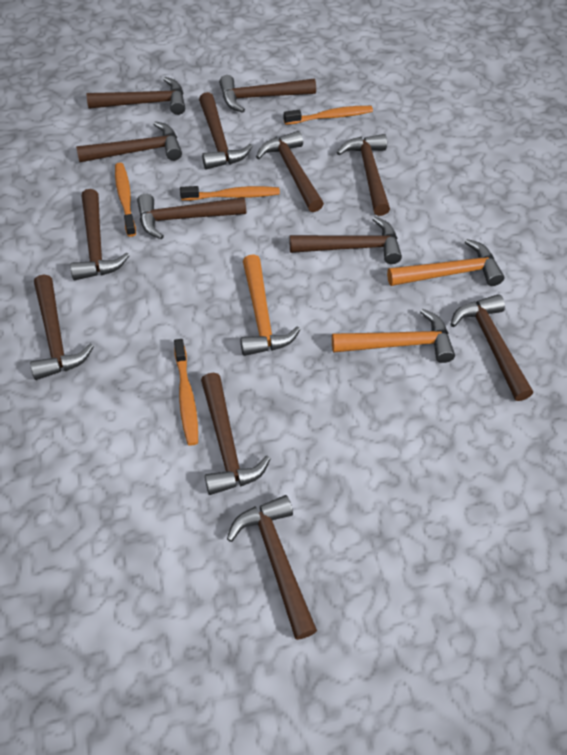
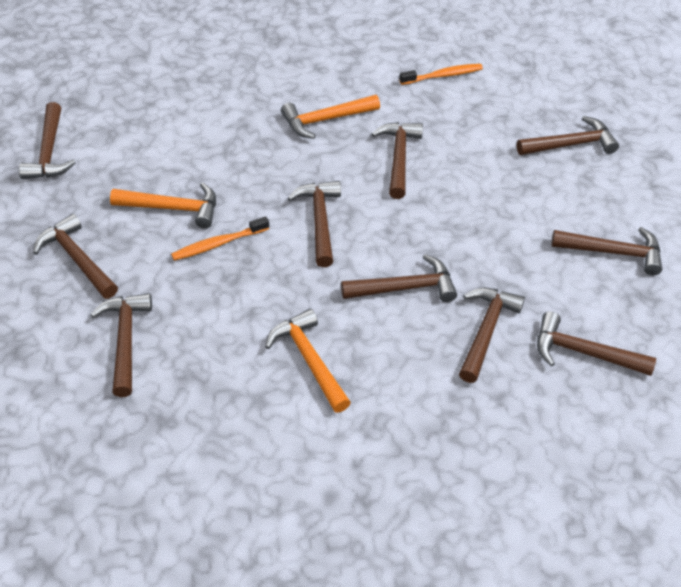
brown hammer: [30,274,94,380] [70,189,130,280] [76,121,182,162] [87,77,185,115] [137,194,246,239] [199,92,253,170] [201,373,271,495] [219,75,316,113] [227,495,317,640] [256,131,324,212] [290,217,402,264] [337,134,390,216] [450,294,533,401] = 13 -> [19,102,76,179] [33,214,118,299] [91,293,152,397] [288,181,341,267] [341,254,457,302] [371,122,423,199] [459,288,525,383] [517,116,619,155] [537,311,656,376] [551,227,662,275] = 10
orange toothbrush: [115,163,136,237] [174,339,198,446] [180,186,280,201] [284,106,373,125] = 4 -> [171,216,269,261] [399,64,483,85] = 2

